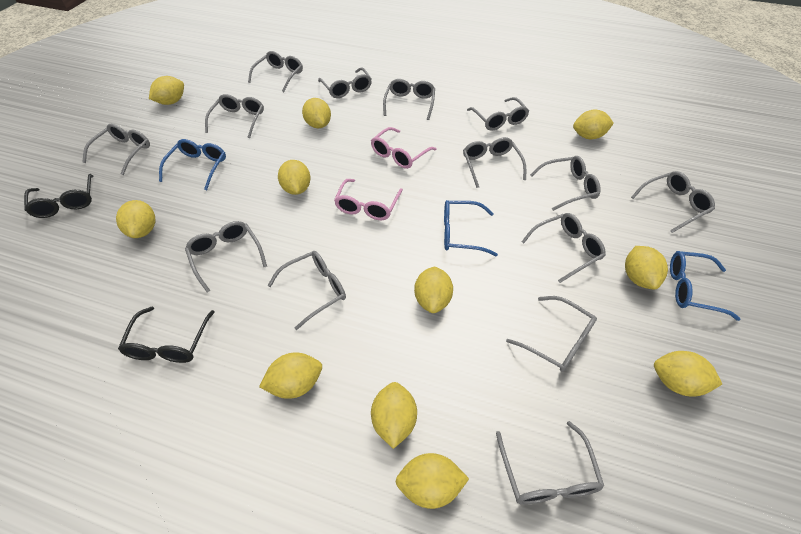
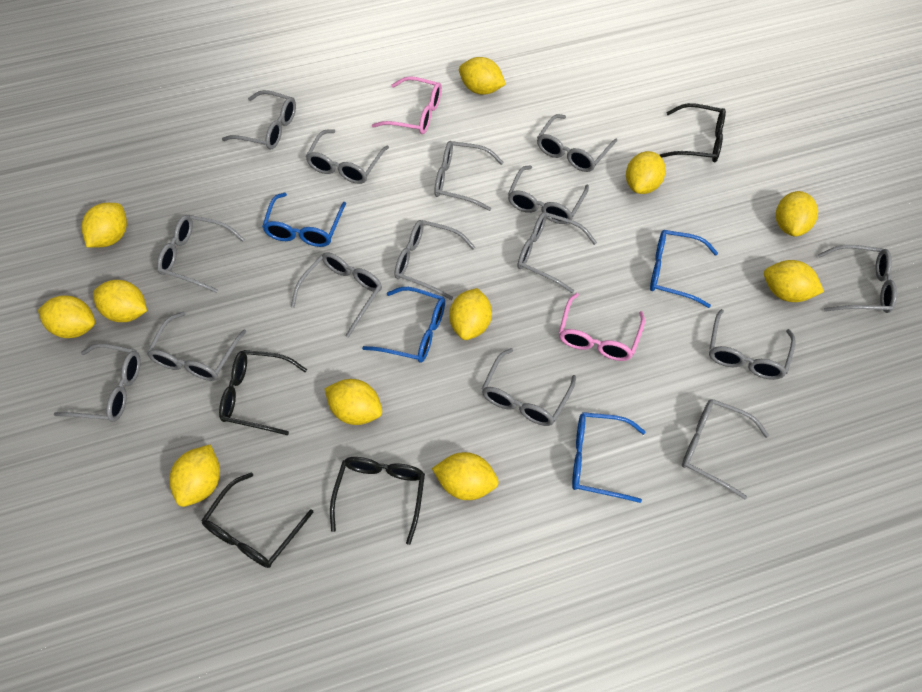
black glasses: [24,174,93,218] [118,306,215,363] = 2 -> [201,472,313,568] [219,350,307,435] [330,457,425,545] [660,103,726,162] = 4
blue glasses: [159,139,226,190] [444,200,498,256] [670,251,741,321] = 3 -> [262,193,346,247] [362,287,445,362] [572,412,646,503] [650,230,718,308] = 4
grey glasses: [82,124,150,175] [185,221,267,293] [205,94,264,138] [248,51,303,92] [267,251,346,330] [318,67,372,98] [383,79,435,120] [463,137,526,188] [467,97,529,131] [496,421,604,505] [506,296,597,372] [521,213,606,283] [530,156,601,211] [631,171,715,233] = 14 -> [54,344,141,422] [147,312,247,381] [157,215,245,293] [222,90,296,149] [291,252,382,338] [305,129,389,184] [395,220,476,300] [434,141,504,211] [482,348,576,426] [508,166,589,224] [517,212,597,293] [537,114,617,172] [682,399,769,499] [709,309,796,380] [818,245,897,313] = 15

